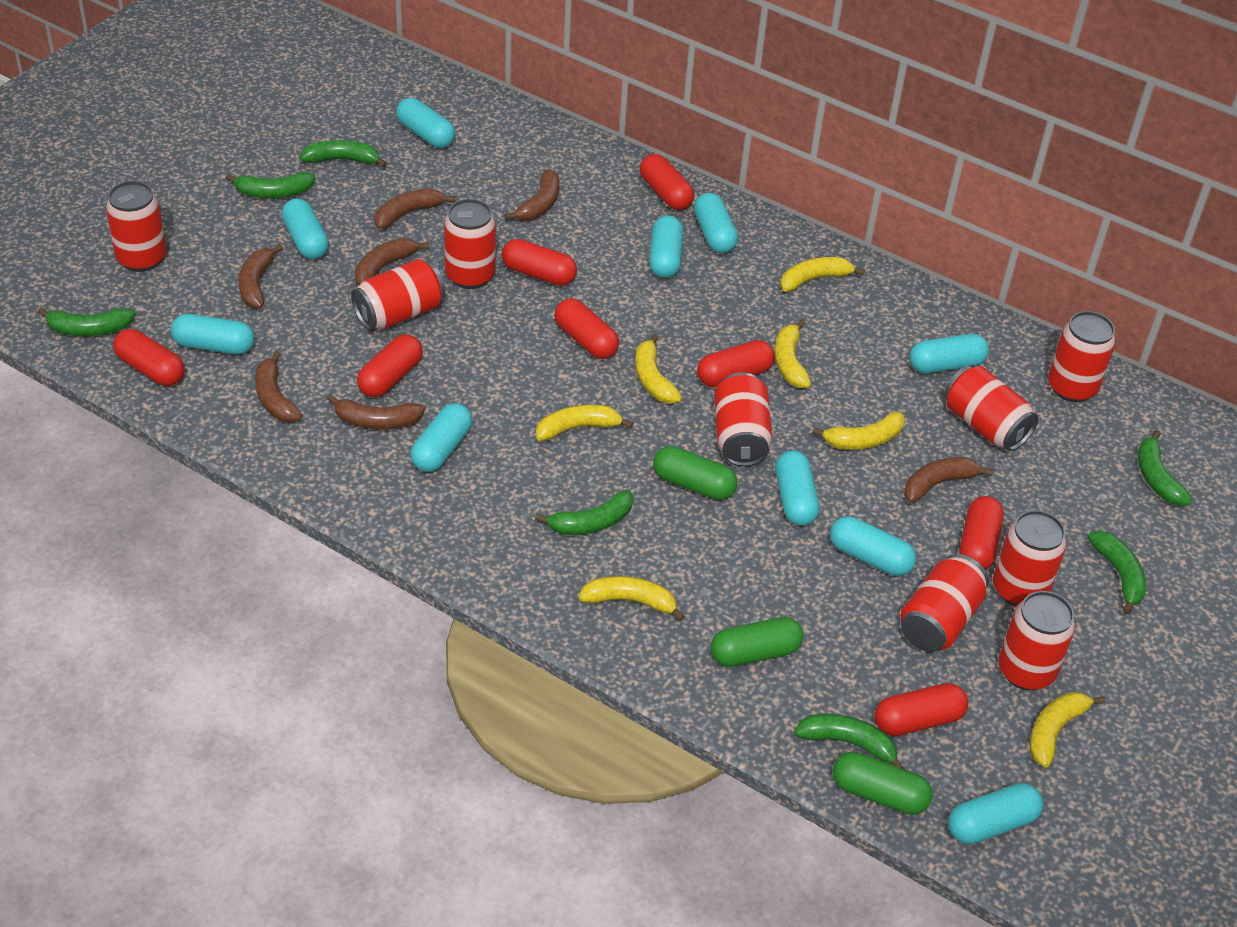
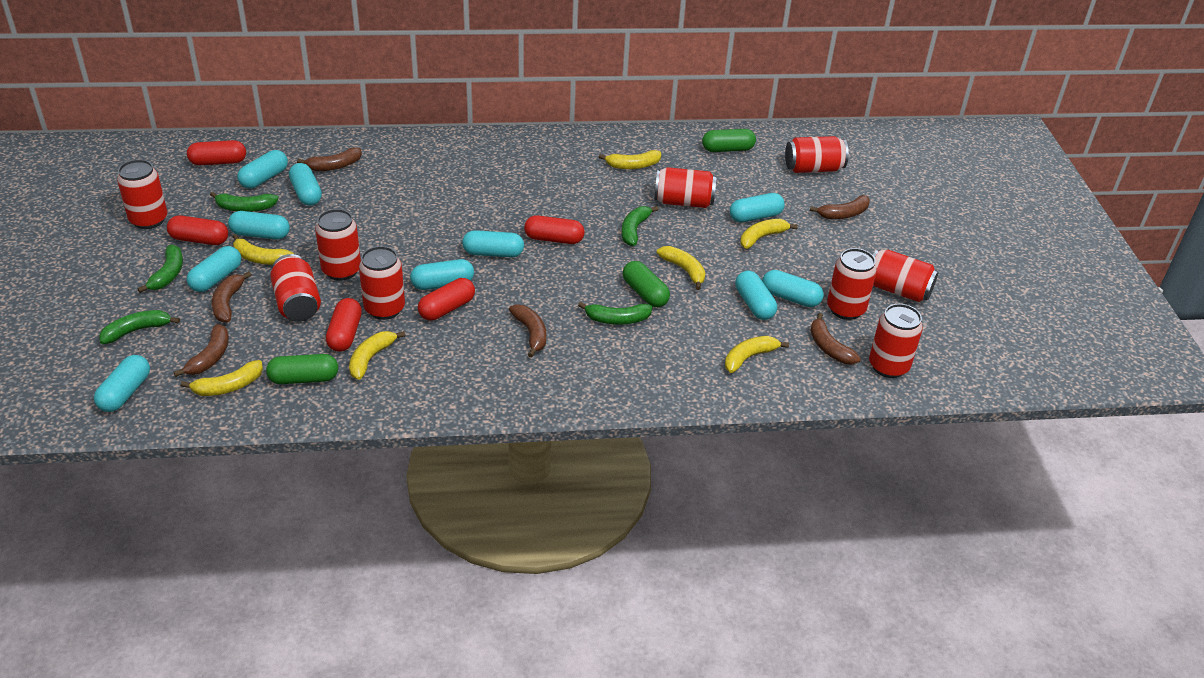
brown banana: [238,244,283,309] [255,351,302,422] [327,394,425,429] [355,238,429,285] [375,188,455,229] [504,169,560,221] [904,457,993,503] = 7 -> [174,324,229,377] [212,272,252,323] [297,147,362,171] [509,304,546,358] [810,195,870,219] [811,313,861,365] = 6
green banana: [38,308,135,336] [226,172,315,198] [300,140,387,167] [535,490,633,535] [794,714,905,769] [1088,531,1146,614] [1138,430,1192,506] = 7 -> [99,310,180,344] [137,245,183,293] [210,192,279,212] [578,302,652,325] [622,206,659,246] = 5
red capsule: [113,329,185,386] [357,334,423,397] [502,239,577,286] [555,298,619,359] [640,154,694,210] [697,340,775,387] [874,683,968,736] [959,496,1004,570] = 8 -> [167,215,228,245] [187,140,246,165] [326,298,362,352] [418,278,475,321] [524,215,584,244] = 5

